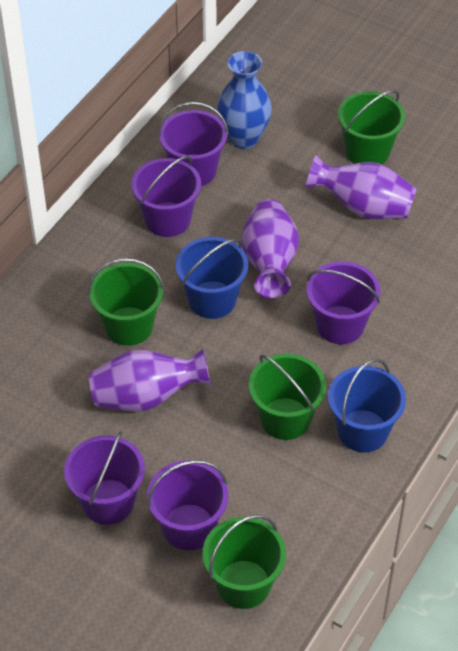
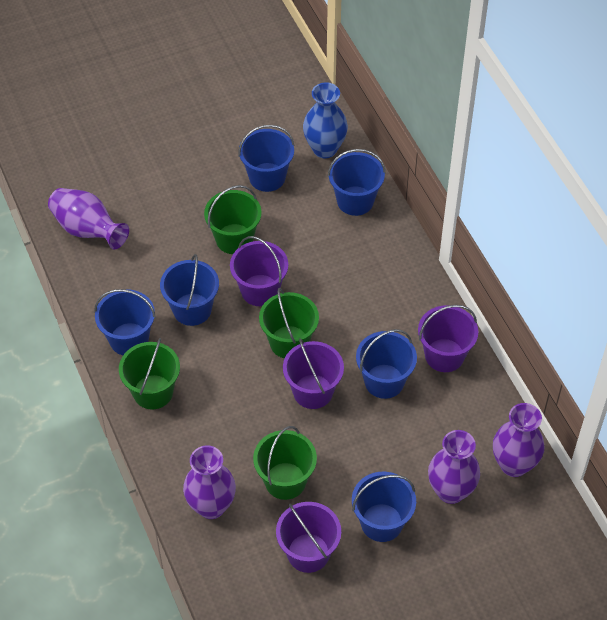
blue bucket: [176,237,248,319] [328,359,406,452] = 2 -> [94,289,156,355] [160,254,219,326] [238,125,295,192] [328,149,386,216] [352,472,416,542] [356,329,417,399] = 6
purple bucket: [64,431,145,525] [131,156,201,237] [147,460,228,551] [158,102,228,186] [307,261,381,344] = 5 -> [230,236,288,306] [276,502,341,573] [283,338,344,409] [418,305,478,372] = 4
purple vase: [89,349,211,412] [241,199,299,298] [305,155,417,219] = 3 -> [48,188,129,249] [183,446,236,519] [428,430,480,504] [493,403,544,477] = 4

